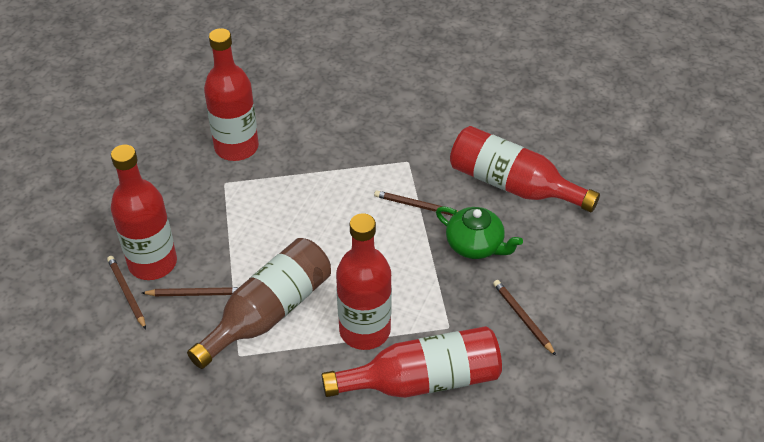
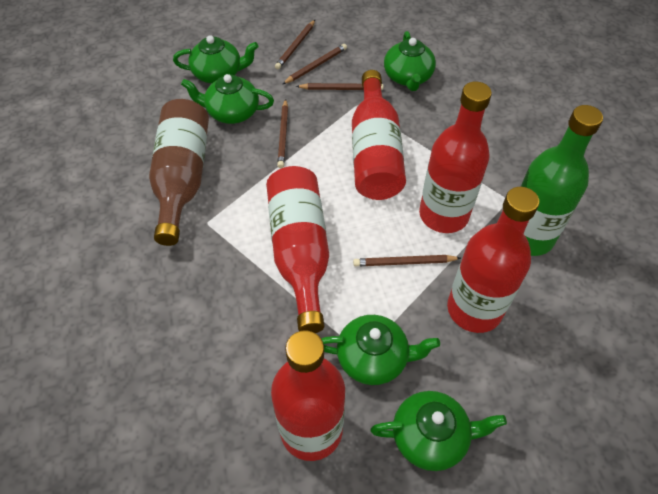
brown pencil: [107,256,146,329] [142,287,238,296] [374,190,458,216] [493,280,556,356] = 4 -> [275,20,315,69] [277,99,288,168] [283,44,347,84] [296,83,384,90] [353,255,461,266] = 5
green bottle: none = 0 -> [520,105,603,256] = 1
green teapot: [436,206,523,259] = 1 -> [173,35,258,84] [181,74,274,124] [321,315,440,385] [370,391,507,471] [384,31,436,91] = 5

